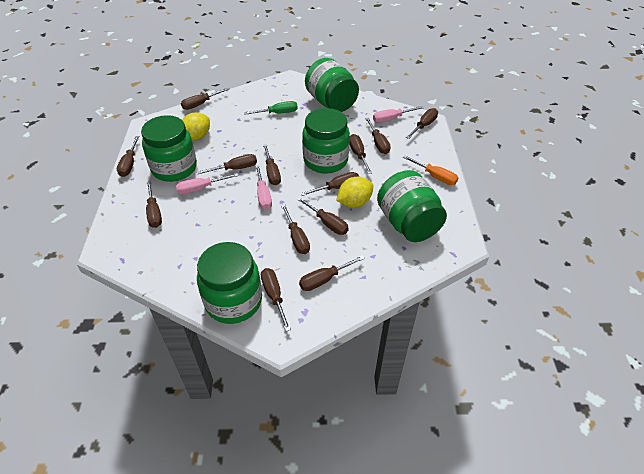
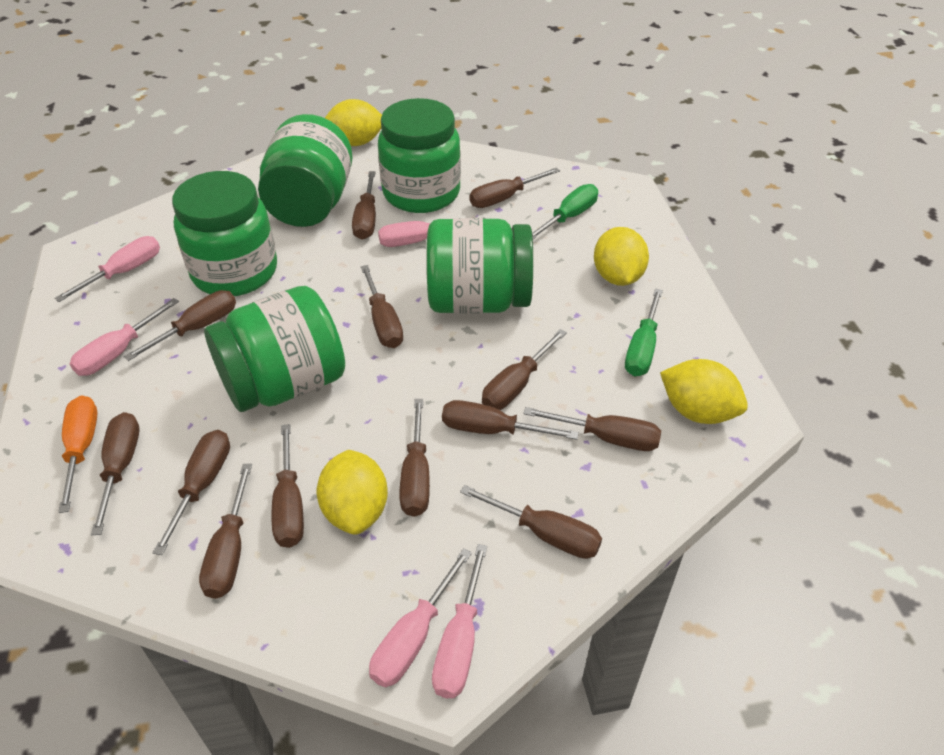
green screwdriver: [244,101,298,115] = 1 -> [532,184,598,239] [625,288,663,376] = 2
pink screwdriver: [176,173,239,194] [255,165,272,210] [373,106,423,123] = 3 -> [54,236,160,302] [70,298,179,376] [369,548,472,687] [378,217,485,247] [432,544,487,698] = 5
yellow lemon: [182,112,210,141] [337,177,373,208] = 2 -> [316,450,388,535] [325,99,382,146] [594,227,649,286] [660,359,748,424] = 4

